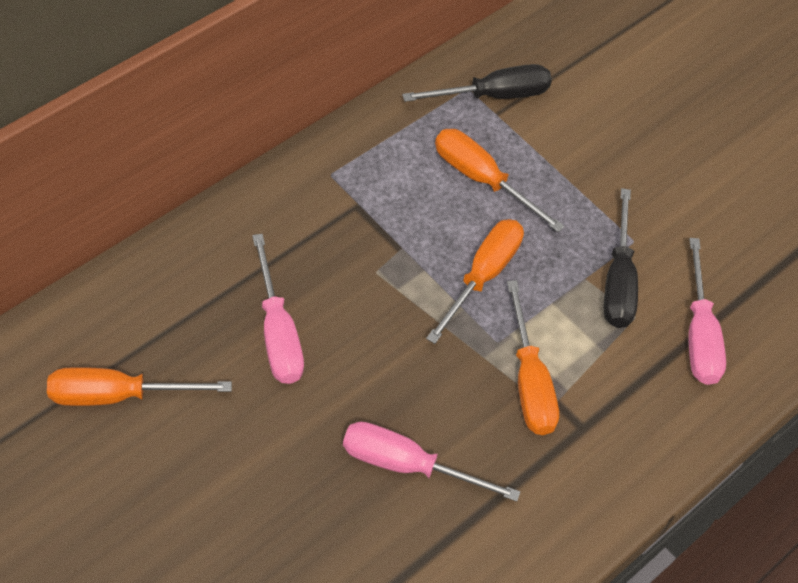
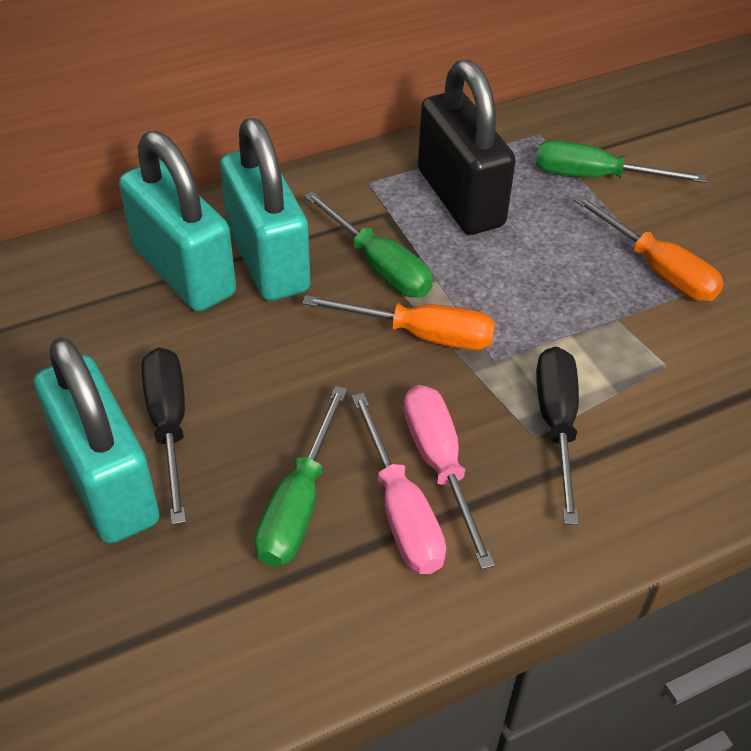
black padlock: none = 0 -> [418,60,516,235] = 1
green screwdriver: none = 0 -> [255,386,347,567] [304,191,433,297] [536,140,707,183] = 3
orange screwdriver: [47,367,232,406] [426,219,524,344] [435,129,564,232] [507,280,559,435] = 4 -> [302,295,495,350] [573,195,724,301] = 2
pink screwdriver: [252,234,304,384] [343,422,520,502] [689,238,726,385] = 3 -> [352,393,446,574] [404,385,495,569] = 2
turquoise padlock: none = 0 -> [34,337,160,544] [119,131,236,312] [220,118,310,301] = 3

